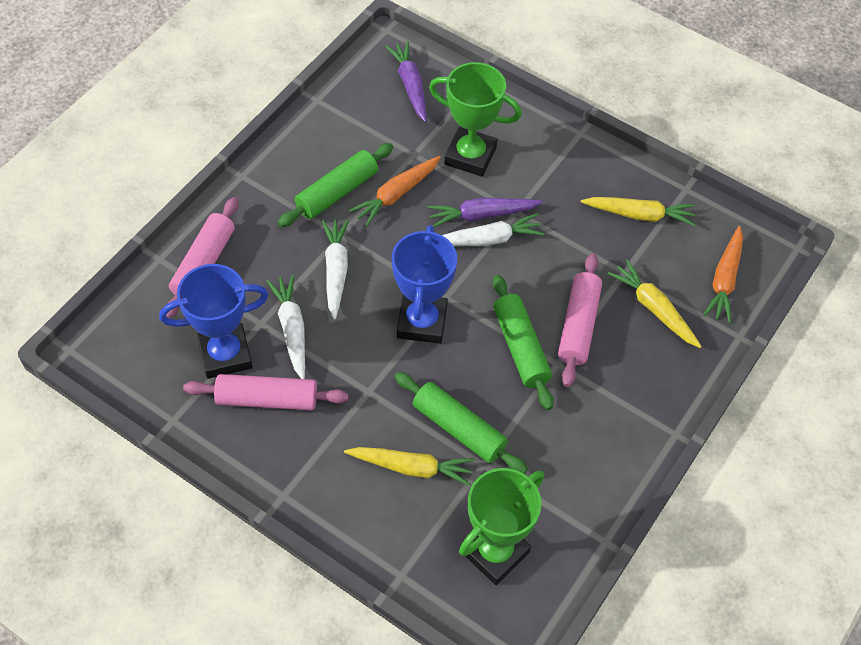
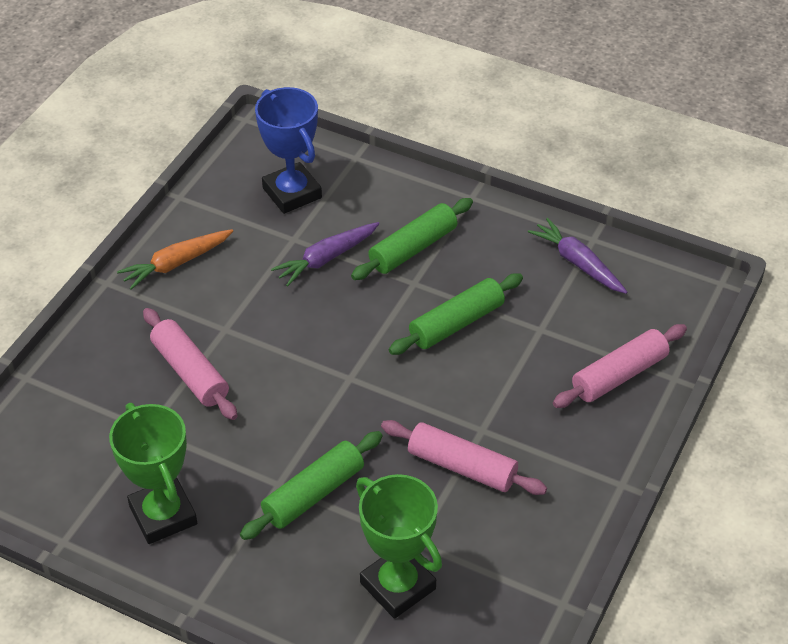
blue trophy: [159,264,269,379] [392,225,457,344] = 2 -> [255,87,322,214] = 1
orange carrot: [349,156,441,227] [703,226,743,323] = 2 -> [117,229,233,290] = 1
white carrot: [266,275,305,379] [322,219,349,319] [442,213,544,246] = 3 -> none = 0
yellow carrot: [344,447,475,486] [581,197,696,226] [608,259,702,348] = 3 -> none = 0

